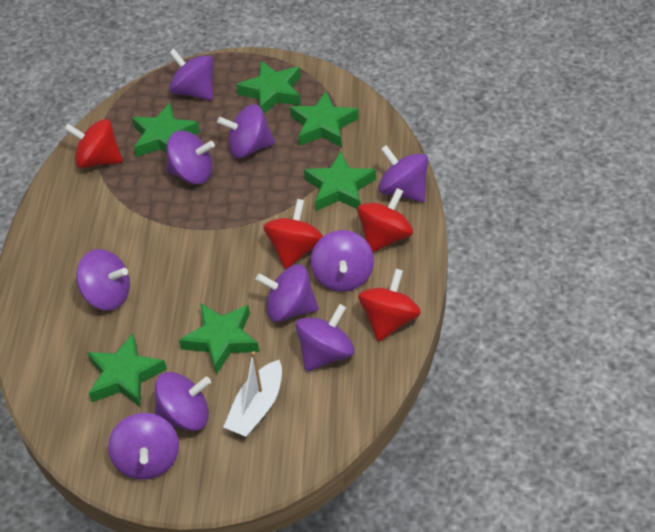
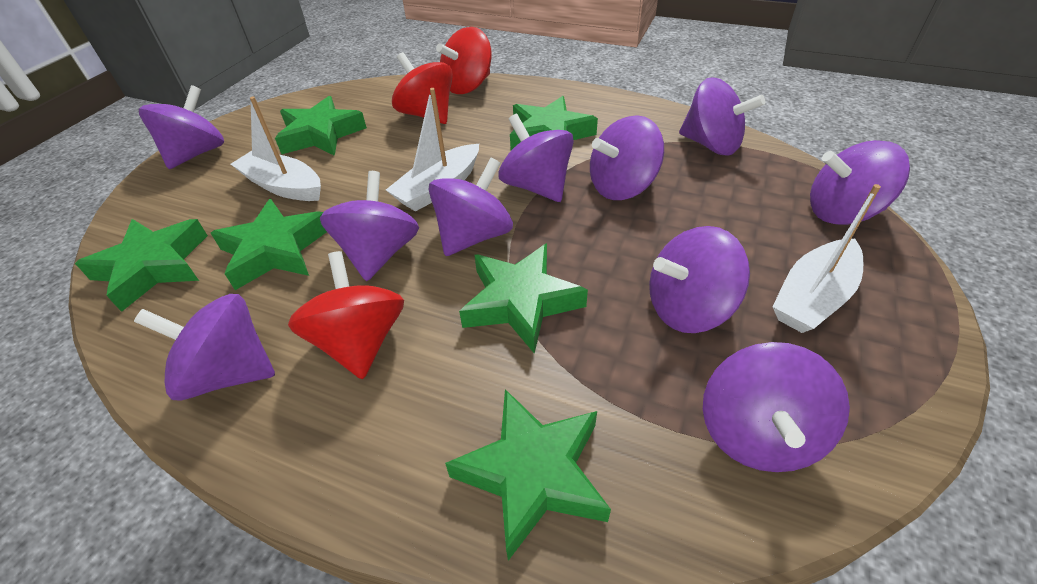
red spinning top: [64,119,123,169] [263,199,323,269] [357,188,413,252] [358,269,421,342] = 4 -> [288,251,404,379] [392,52,453,124] [436,27,492,94] = 3
white boat: [223,351,282,437] = 1 -> [231,96,321,201] [386,88,479,212] [772,184,881,333] = 3

